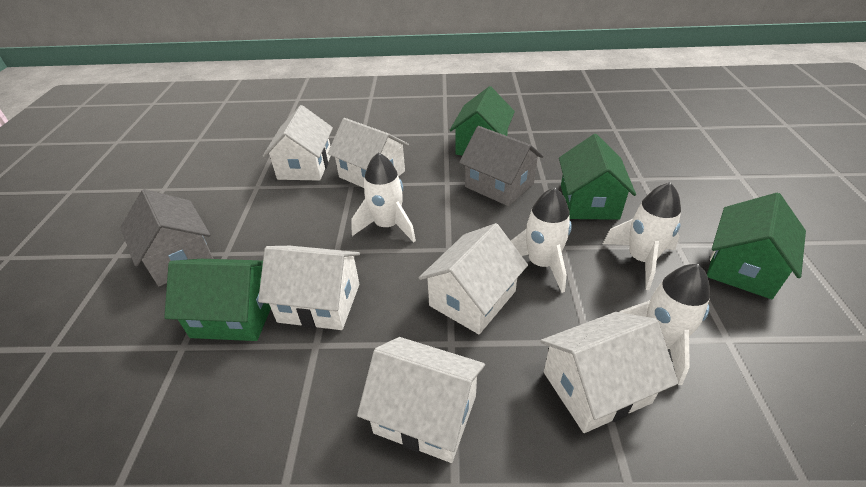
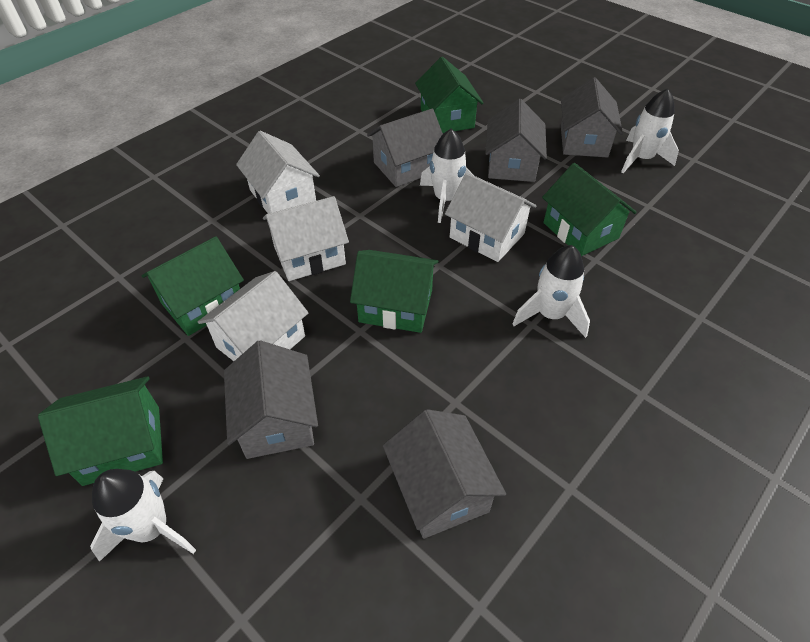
green house: [164,259,271,341] [449,86,515,156] [559,134,636,220] [707,193,806,299] = 4 -> [38,376,163,486] [141,236,244,336] [350,250,439,333] [415,57,483,133] [542,163,637,256] = 5
grey house: [120,189,213,286] [459,126,543,206] = 2 -> [224,340,318,459] [367,109,443,187] [383,409,506,539] [485,99,547,182] [561,78,623,158] = 5
white house: [258,246,360,330] [263,105,333,181] [328,118,409,188] [357,337,485,463] [419,223,528,334] [540,312,678,433] = 6 -> [198,271,308,361] [236,131,320,214] [263,196,349,281] [445,173,536,262] = 4

